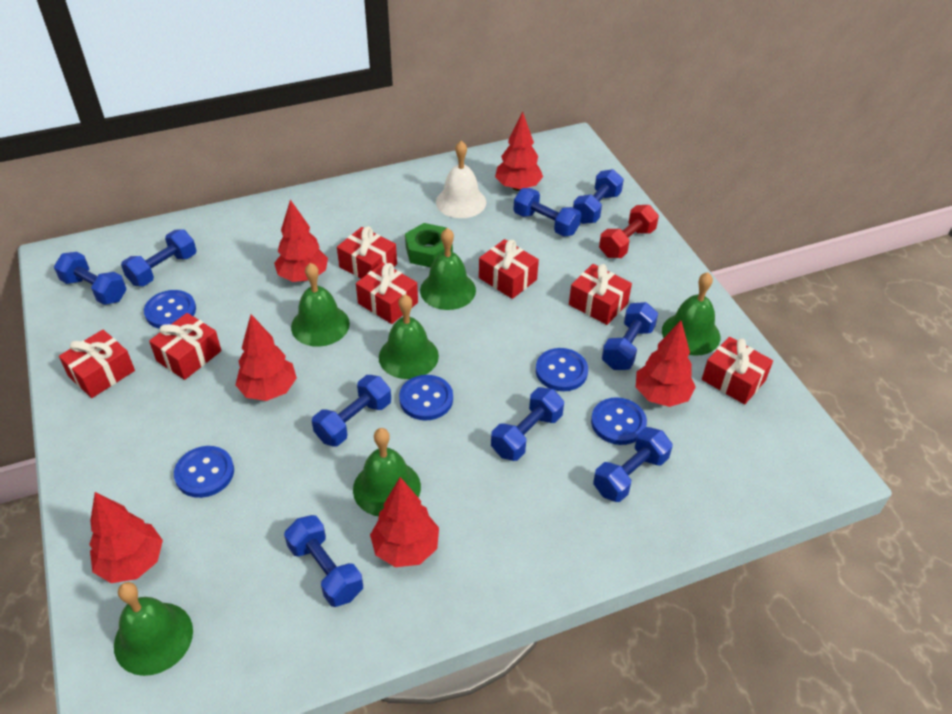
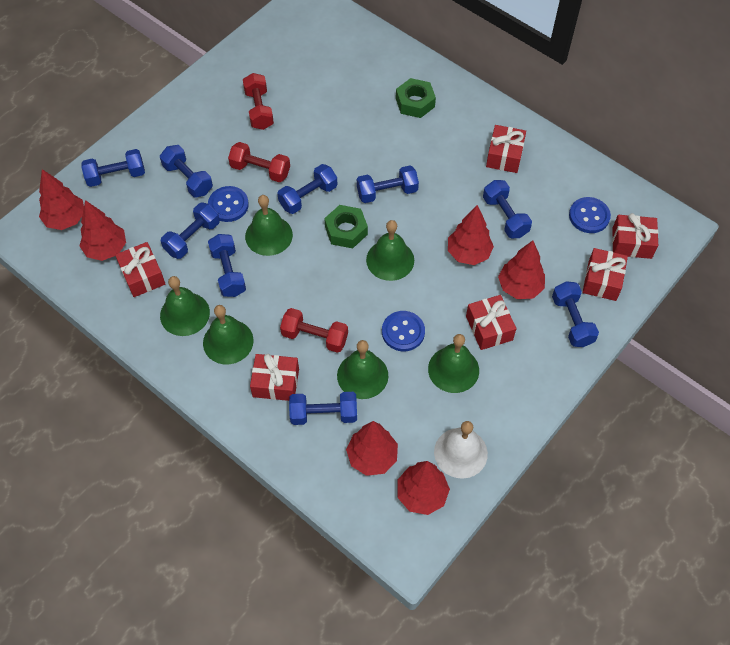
blue button: [144,290,196,329] [174,446,234,498] [399,375,453,420] [536,348,588,391] [591,397,647,445] = 5 -> [208,186,249,222] [382,311,425,351] [569,197,611,233] = 3
green nut: [405,223,453,268] = 1 -> [324,205,368,248] [396,78,436,118] = 2
red dumbbell: [599,205,659,258] = 1 -> [228,142,290,182] [243,73,274,130] [280,308,348,353] = 3
red gift: [59,330,135,398] [149,313,221,380] [337,227,397,279] [356,263,418,324] [479,239,539,299] [569,264,632,325] [702,337,773,405] = 7 -> [115,242,165,297] [250,354,299,401] [466,295,516,350] [486,125,526,173] [582,248,628,301] [612,213,658,259] = 6

